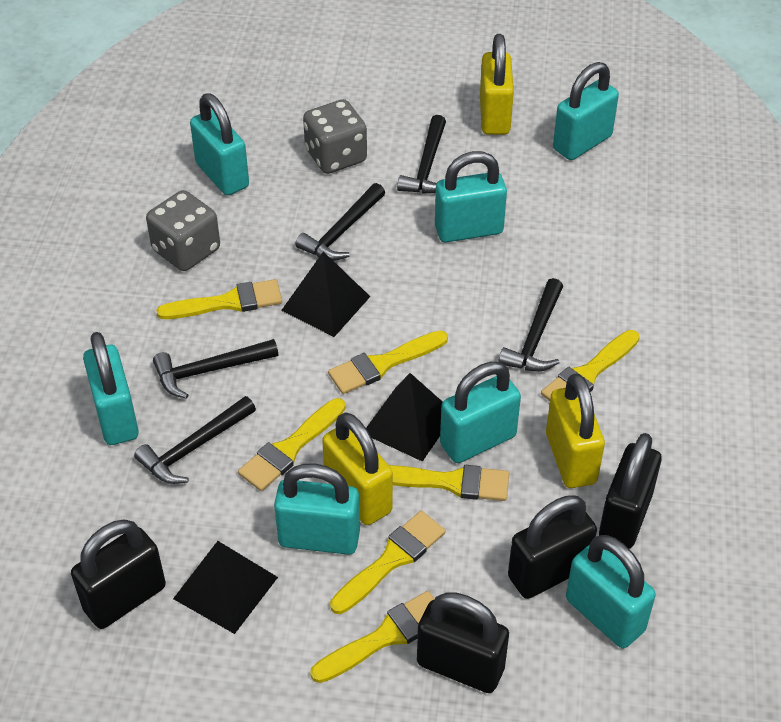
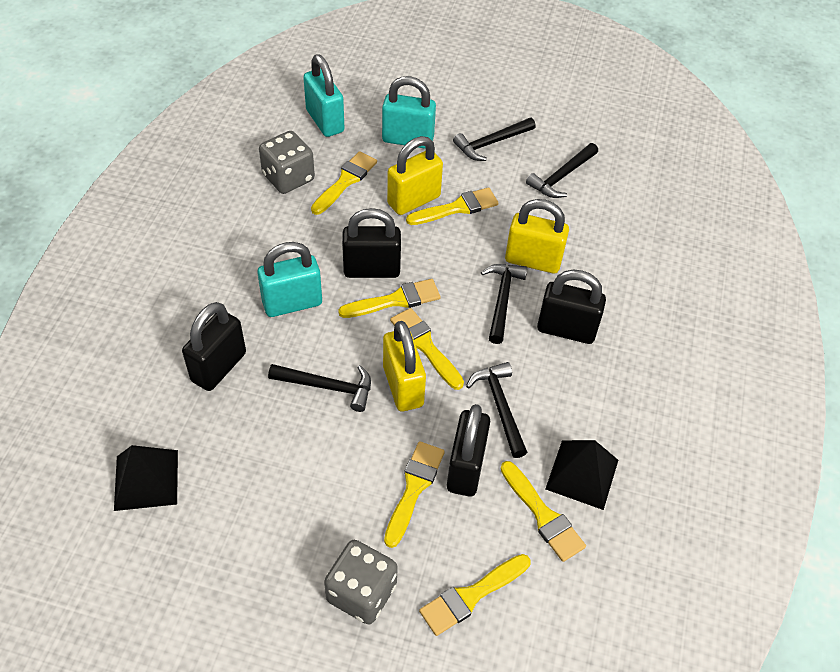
black pyramid: [173,541,278,634] [281,252,370,337] [366,373,443,462] = 3 -> [114,445,178,511] [545,440,618,510] = 2
turquoise padlock: [83,332,139,445] [190,93,249,196] [274,464,360,555] [435,151,507,242] [440,362,521,463] [553,62,619,160] [566,535,656,648] = 7 -> [257,242,322,317] [303,54,344,137] [382,76,436,149] = 3

